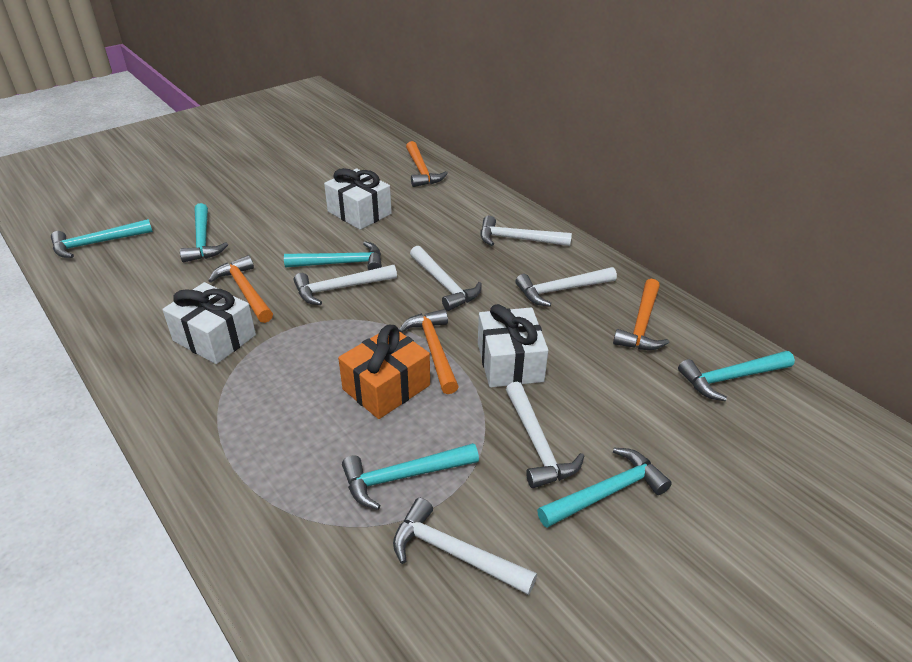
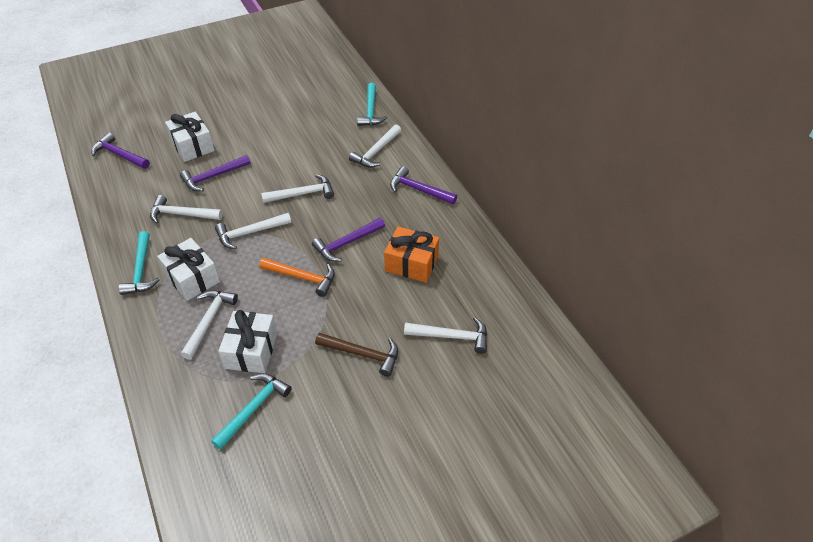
brown hammer: none = 0 -> [315,333,398,377] = 1
orange hammer: [208,255,273,323] [399,309,459,394] [406,141,448,187] [613,279,669,350] = 4 -> [259,258,335,297] = 1
purple hammer: none = 0 -> [91,133,150,169] [180,155,251,191] [312,218,385,262] [390,166,457,204] = 4
turquoise hammer: [51,219,153,258] [180,203,228,262] [284,241,382,270] [342,443,479,510] [537,448,672,528] [678,351,795,401] = 6 -> [118,231,159,295] [211,374,292,450] [357,83,388,126] = 3

